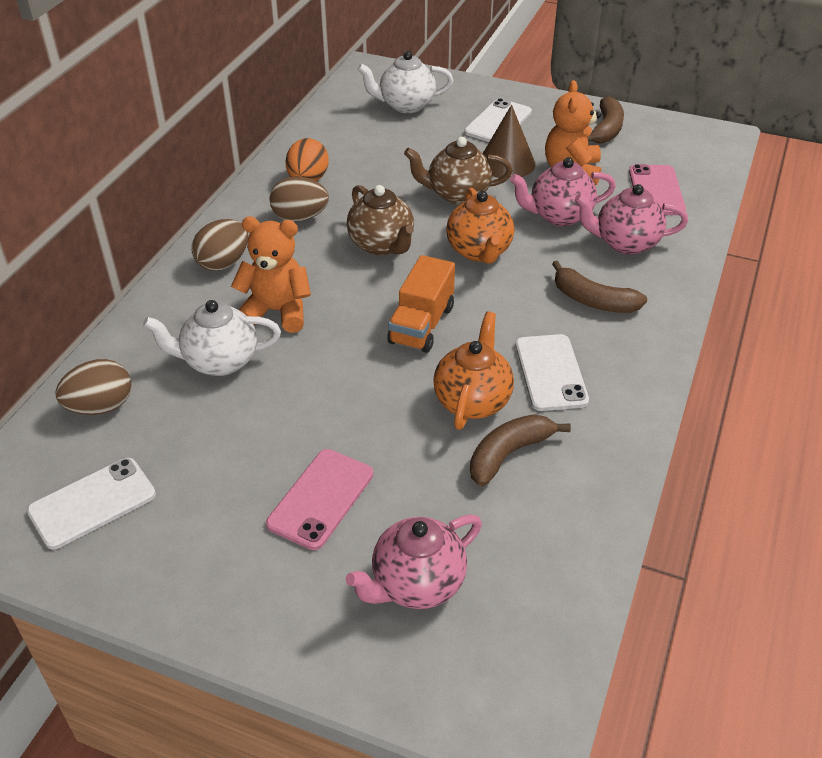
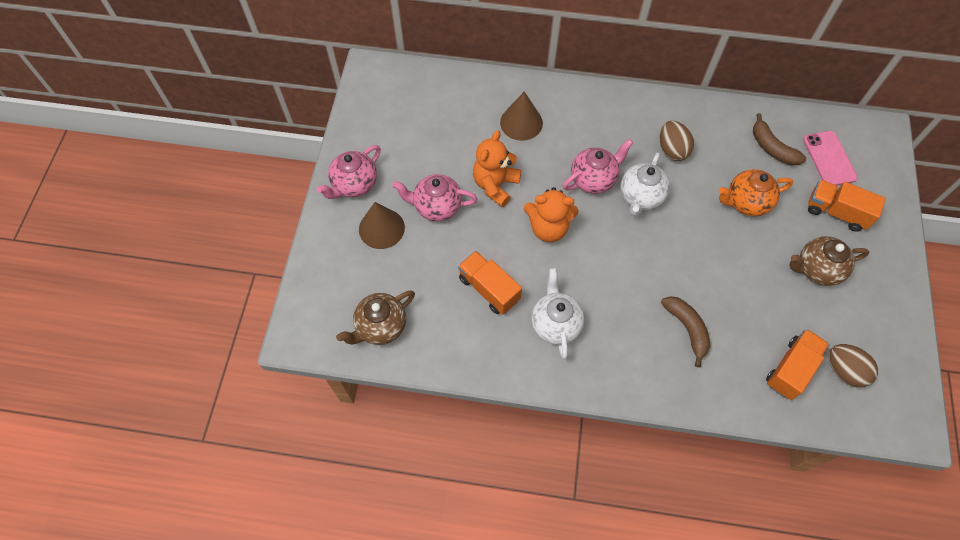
brown banana: [470,414,571,486] [552,260,647,313] [587,96,624,143] = 3 -> [661,296,710,367] [753,113,806,166] = 2
brown cone: [483,105,535,179] = 1 -> [359,202,405,249] [500,92,543,141] = 2
brown egg: [55,359,131,415] [192,219,248,271] [270,177,329,222] = 3 -> [660,121,694,161] [829,344,878,387] = 2
orange egg: [285,138,329,181] = 1 -> none = 0
orange teapot: [433,311,514,430] [446,188,514,264] = 2 -> [719,169,793,216] = 1
orange truck: [387,255,455,353] = 1 -> [458,251,522,315] [766,329,829,400] [808,180,886,232] = 3
pink phone: [266,449,373,550] [629,164,686,215] = 2 -> [803,131,858,186] = 1
white phone: [27,458,156,549] [465,98,532,142] [515,334,589,411] = 3 -> none = 0

